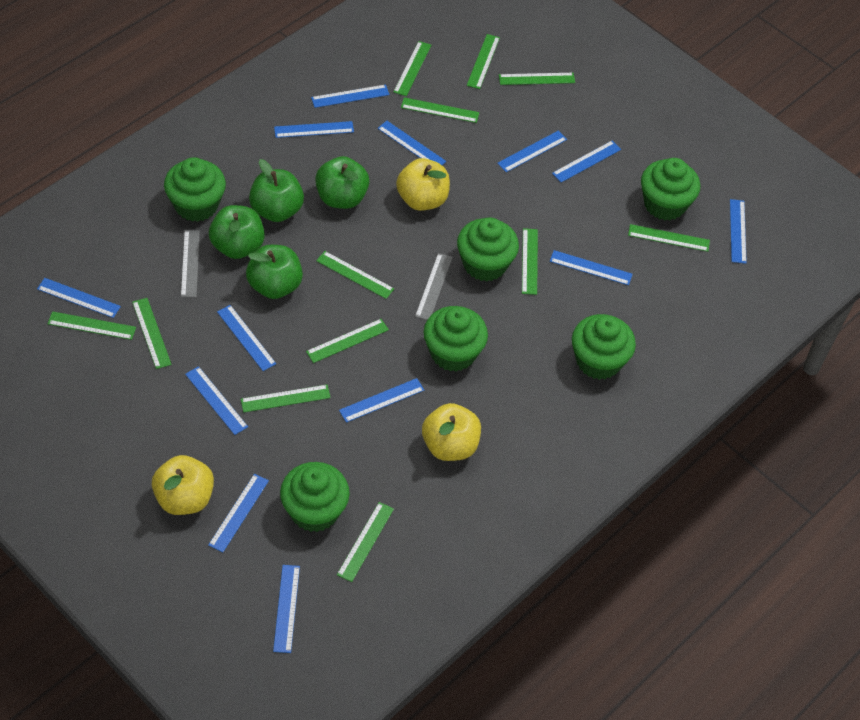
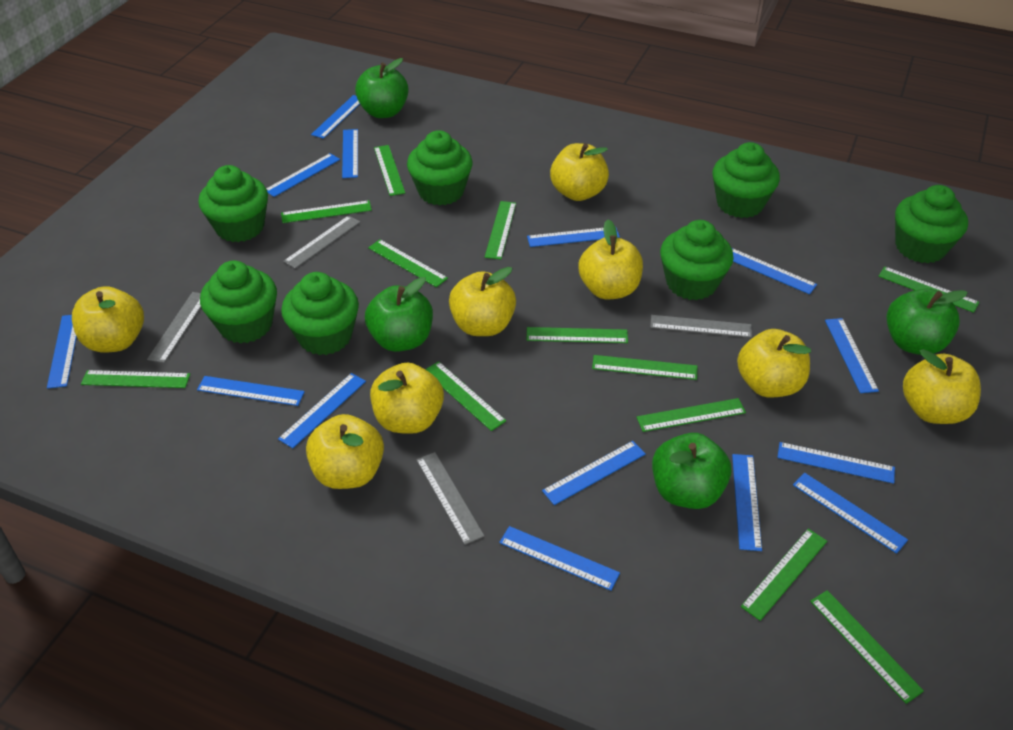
blue ruler: [37,278,121,318] [185,366,248,435] [208,474,269,552] [217,305,276,371] [273,565,300,653] [274,121,354,138] [311,85,390,108] [339,378,424,423] [378,121,446,165] [497,131,567,172] [550,250,633,285] [552,141,621,182] [730,199,747,264] = 13 -> [47,315,77,389] [197,376,305,406] [266,153,340,197] [278,373,366,448] [311,95,360,139] [342,129,358,178] [499,526,620,591] [527,226,620,247] [542,441,646,505] [732,248,817,294] [732,454,762,551] [777,442,895,484] [793,473,908,554] [825,318,879,393] = 14
green cupcake: [164,157,226,222] [280,462,350,532] [424,306,488,372] [457,217,519,282] [572,314,636,380] [641,158,700,220] = 6 -> [199,165,268,242] [200,261,277,344] [281,272,359,355] [407,130,473,206] [660,220,734,300] [712,142,780,218] [895,185,968,263] = 7
grey ruler: [181,230,200,297] [415,253,453,320] = 2 -> [147,292,201,363] [283,215,360,269] [416,452,484,545] [650,315,752,338] = 4
yellow apple: [152,455,214,515] [396,158,450,211] [422,403,481,461] = 3 -> [72,286,144,353] [306,414,384,489] [370,363,444,434] [449,267,516,336] [550,143,609,201] [578,219,643,299] [737,329,811,398] [903,349,981,424] = 8

